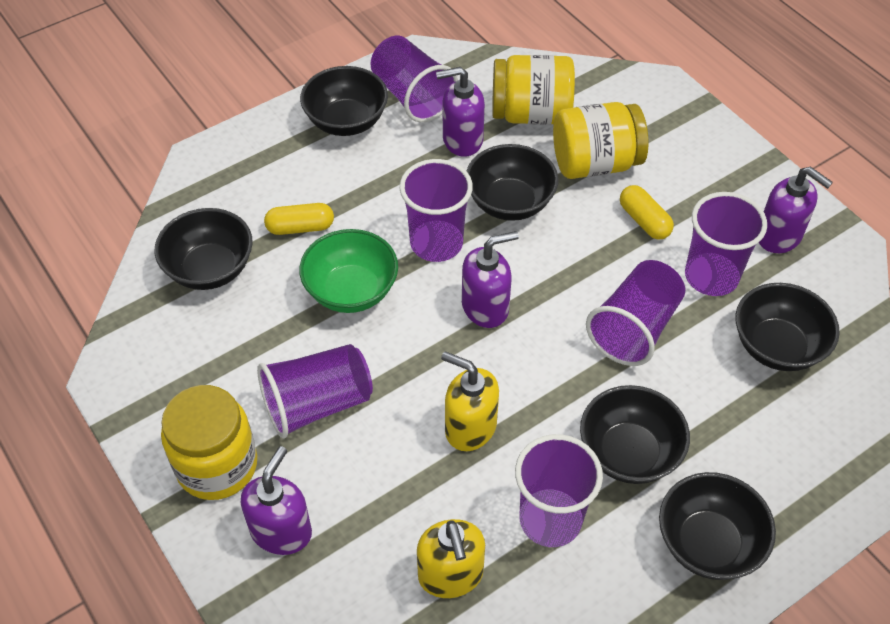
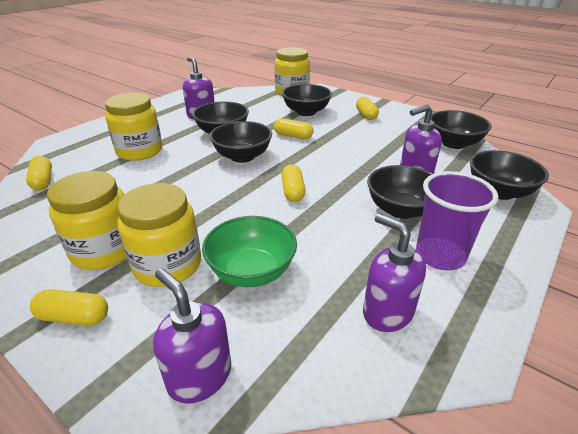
purple cup: [257,344,373,439] [370,36,458,122] [400,159,473,262] [515,434,603,547] [586,260,685,366] [685,192,767,296] = 6 -> [416,171,498,270] = 1
yellow capsule: [264,203,334,235] [620,185,674,240] = 2 -> [26,156,52,190] [30,289,108,326] [274,118,314,139] [282,164,305,202] [356,96,379,120] = 5
yellow jar: [161,385,257,500] [492,55,575,125] [553,102,649,179] = 3 -> [47,171,127,270] [105,93,162,161] [117,183,201,287] [275,47,310,96] = 4
yellow soap dispenser: [417,519,485,598] [441,352,499,451] = 2 -> none = 0

